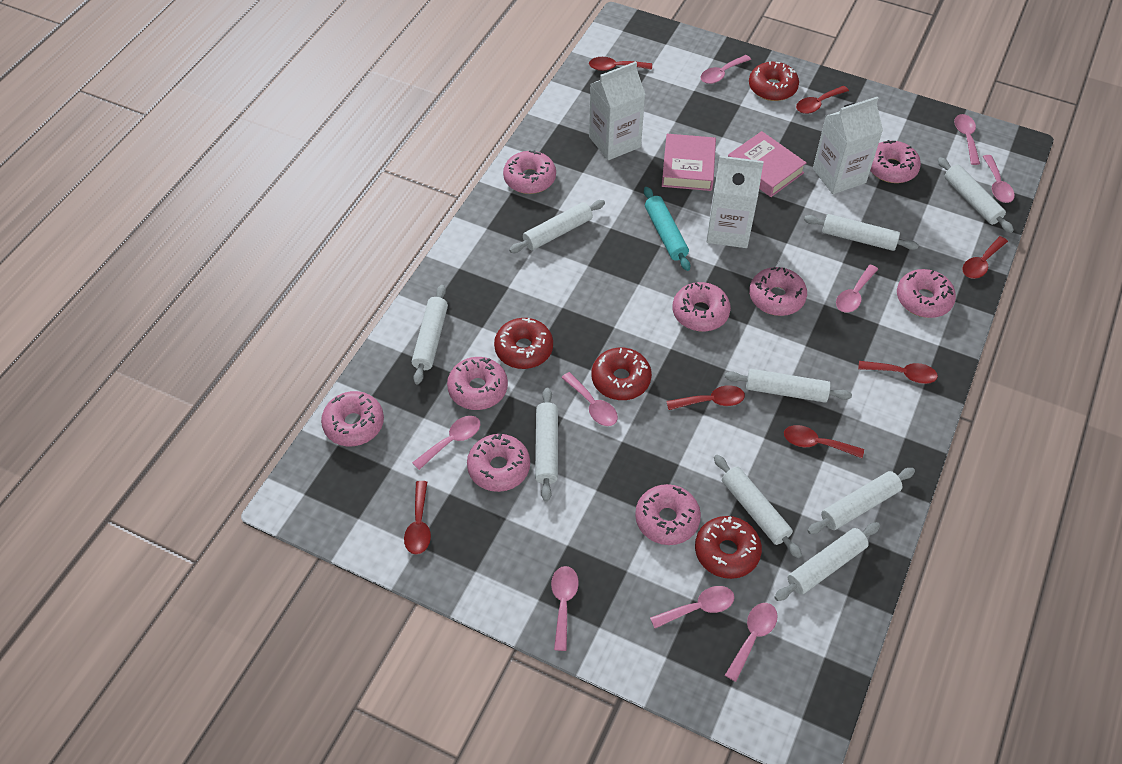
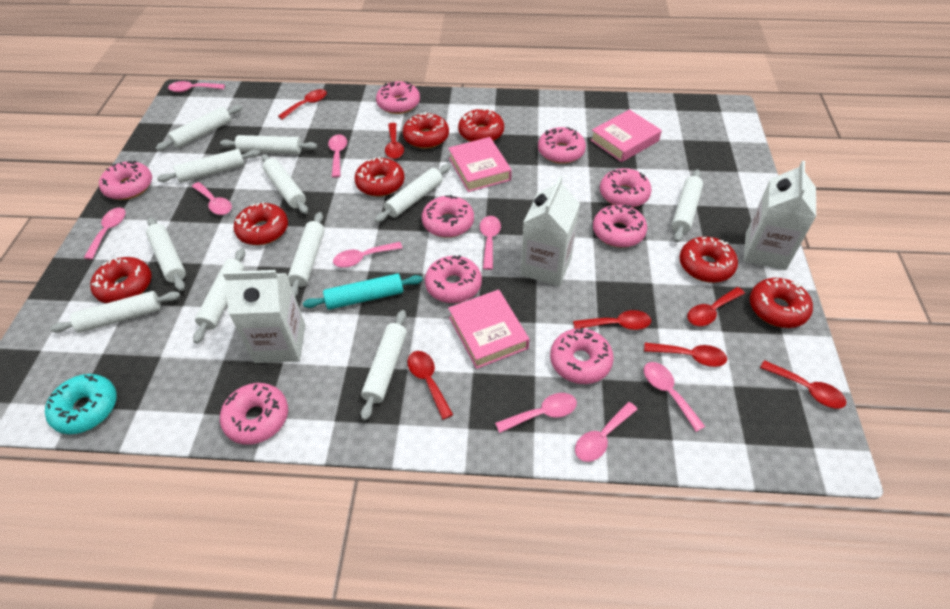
pink book: [662,134,716,191] [728,131,807,197] = 2 -> [448,137,512,192] [448,290,529,369] [590,109,662,162] = 3
red donut: [494,318,553,369] [591,348,652,400] [695,516,762,579] [749,61,799,101] = 4 -> [90,257,152,303] [234,202,288,245] [355,157,404,197] [403,112,449,149] [458,108,504,142] [679,237,738,283] [750,278,813,328] = 7
turquoise donut: none = 0 -> [45,374,117,434] = 1
white rolling pin: [412,285,448,384] [509,200,605,253] [535,387,558,502] [714,455,802,558] [725,369,852,403] [774,522,880,601] [804,214,919,251] [807,468,915,534] [938,157,1014,233] = 9 -> [50,291,180,333] [146,217,186,291] [156,105,242,151] [157,149,260,183] [193,248,245,343] [220,135,317,154] [261,154,308,214] [288,212,325,297] [361,310,407,421] [375,164,451,223] [672,170,703,242] = 11

